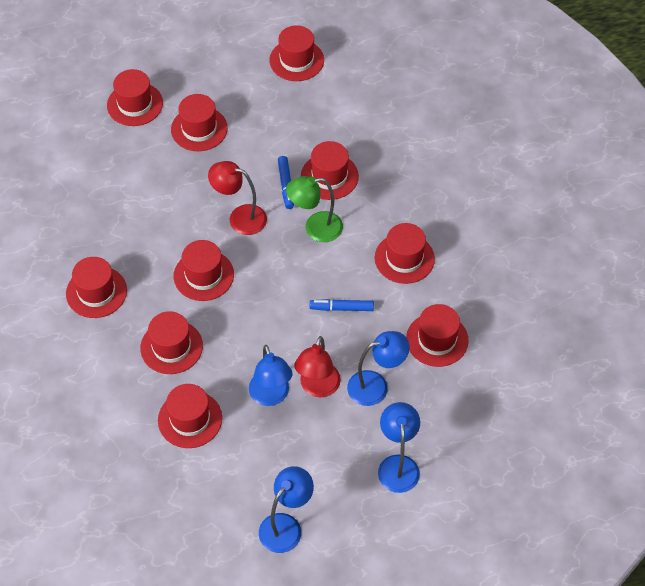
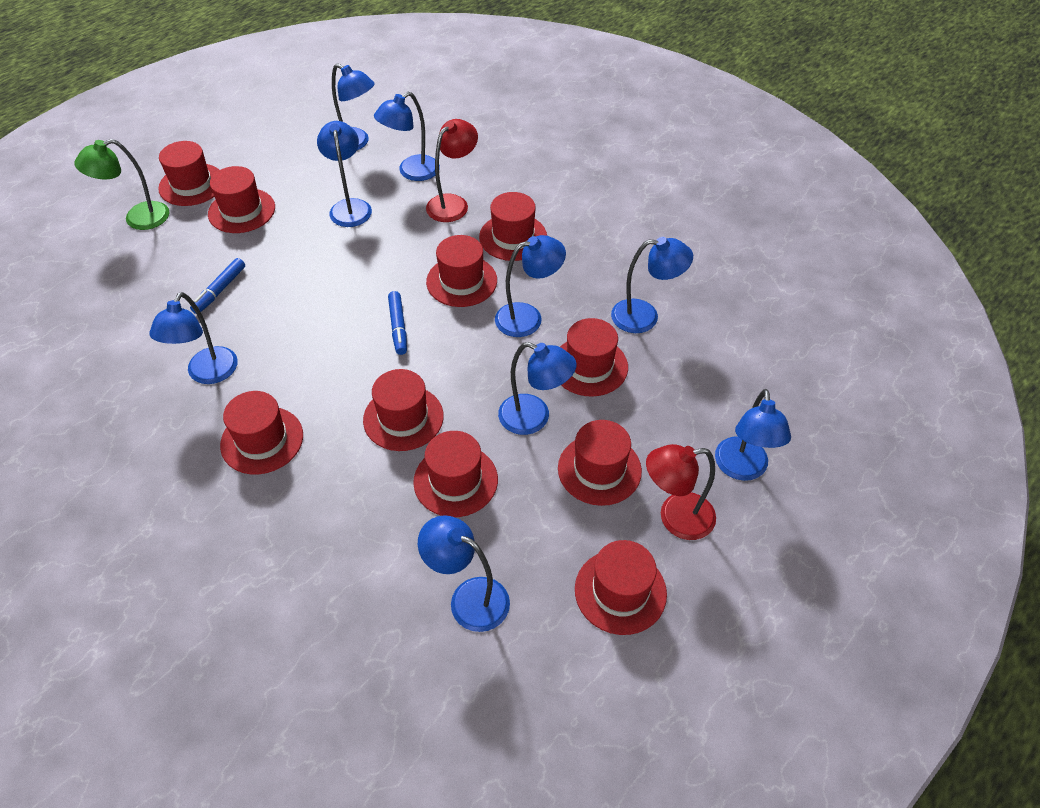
blue lamp: [249,345,293,406] [259,466,314,553] [347,331,410,406] [378,402,420,493] = 4 -> [150,292,238,384] [317,121,372,227] [332,64,374,150] [374,92,440,181] [418,515,510,632] [495,235,566,337] [498,342,577,435] [611,237,693,333] [715,389,791,481] = 9

